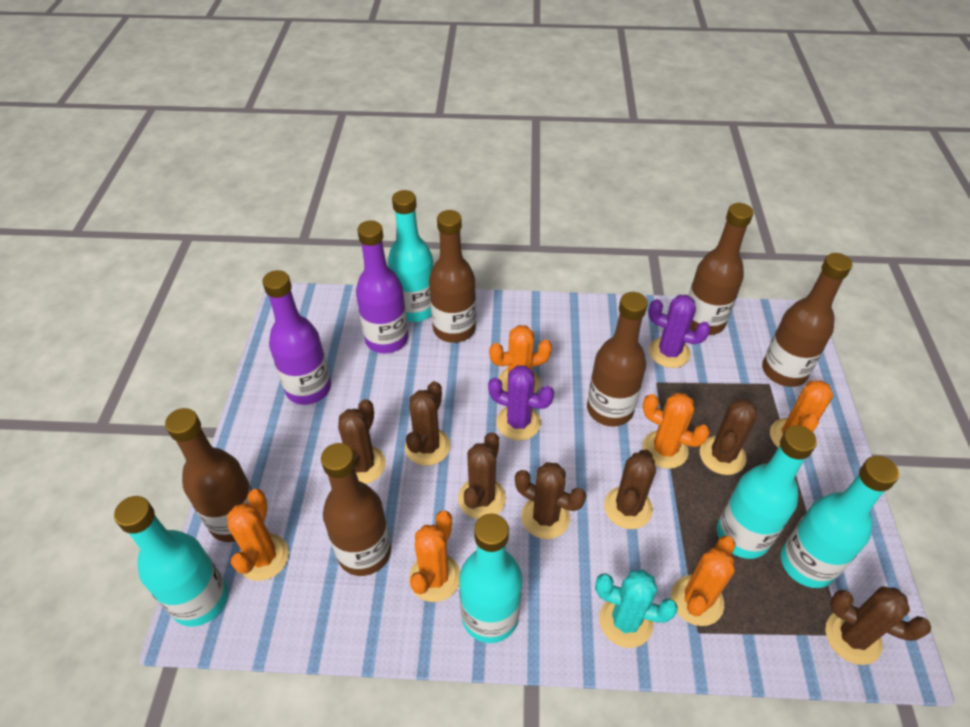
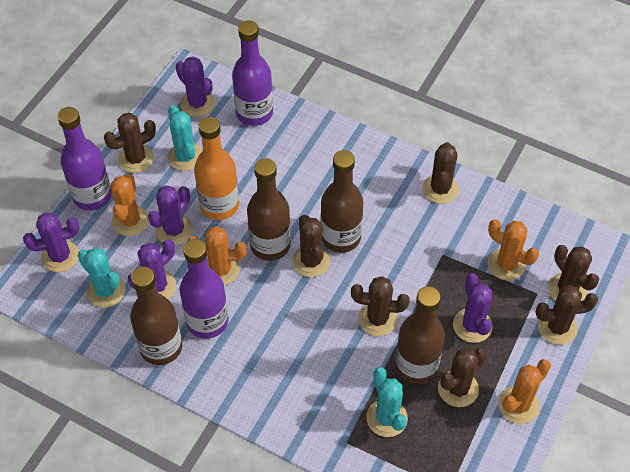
brown bottle: [165,408,253,542] [321,443,391,576] [429,210,476,343] [587,292,648,427] [688,203,753,335] [762,253,853,387] = 6 -> [130,267,182,365] [247,158,291,261] [321,150,363,253] [395,286,445,384] = 4
orange bottle: none = 0 -> [194,117,239,220] = 1
orange cactus: [227,489,289,581] [409,510,460,602] [489,325,552,393] [642,393,710,469] [671,536,735,626] [770,380,833,447] = 6 -> [110,174,149,236] [188,226,247,286] [488,219,539,281] [498,359,551,424] = 4
purple bottle: [262,270,331,405] [356,220,408,354] = 2 -> [57,107,112,211] [180,239,228,339] [232,20,273,126] = 3
purple cactus: [488,365,554,440] [648,295,710,368] = 2 -> [23,212,80,272] [128,239,176,299] [148,186,193,245] [176,56,215,117] [453,273,493,343] = 5
turquoise bottle: [114,496,228,627] [388,190,433,322] [459,513,523,643] [717,425,817,559] [781,456,899,588] = 5 -> none = 0
turquoise cactus: [595,570,678,648] = 1 -> [78,248,125,308] [168,105,202,171] [366,367,408,437] = 3

